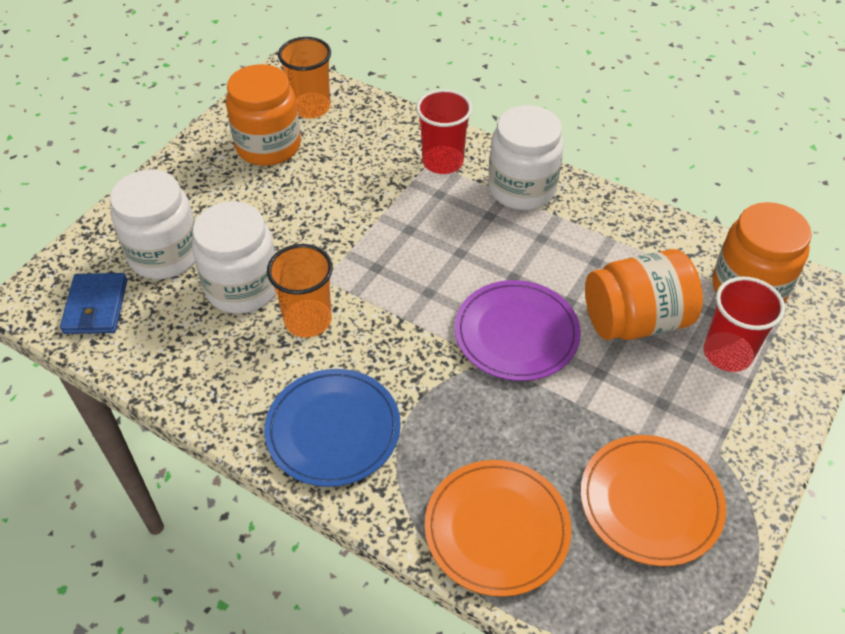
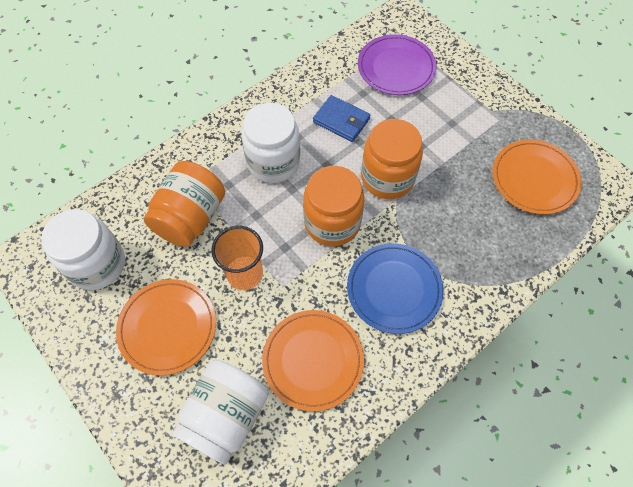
orange cup: [267,244,333,338] [278,37,331,118] = 2 -> [211,226,263,290] = 1
orange plate: [425,460,571,597] [581,435,726,566] = 2 -> [116,279,216,376] [262,310,364,411] [493,140,582,215] = 3
red cup: [416,89,472,174] [703,277,785,372] = 2 -> none = 0

